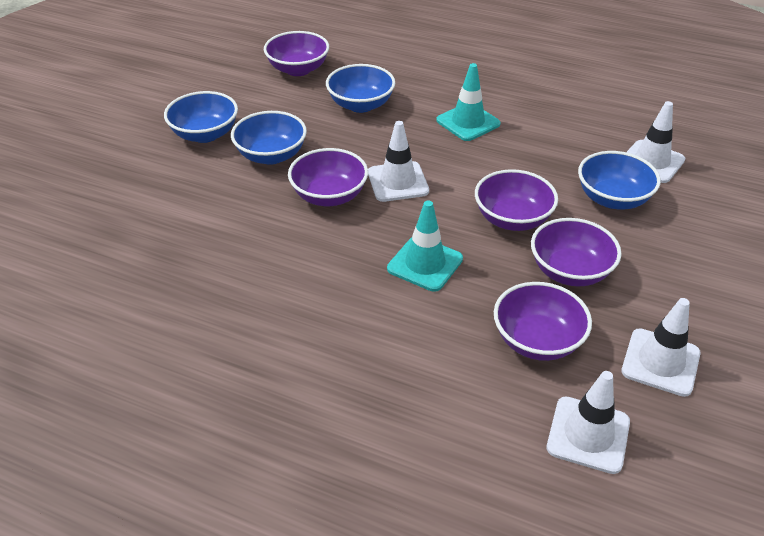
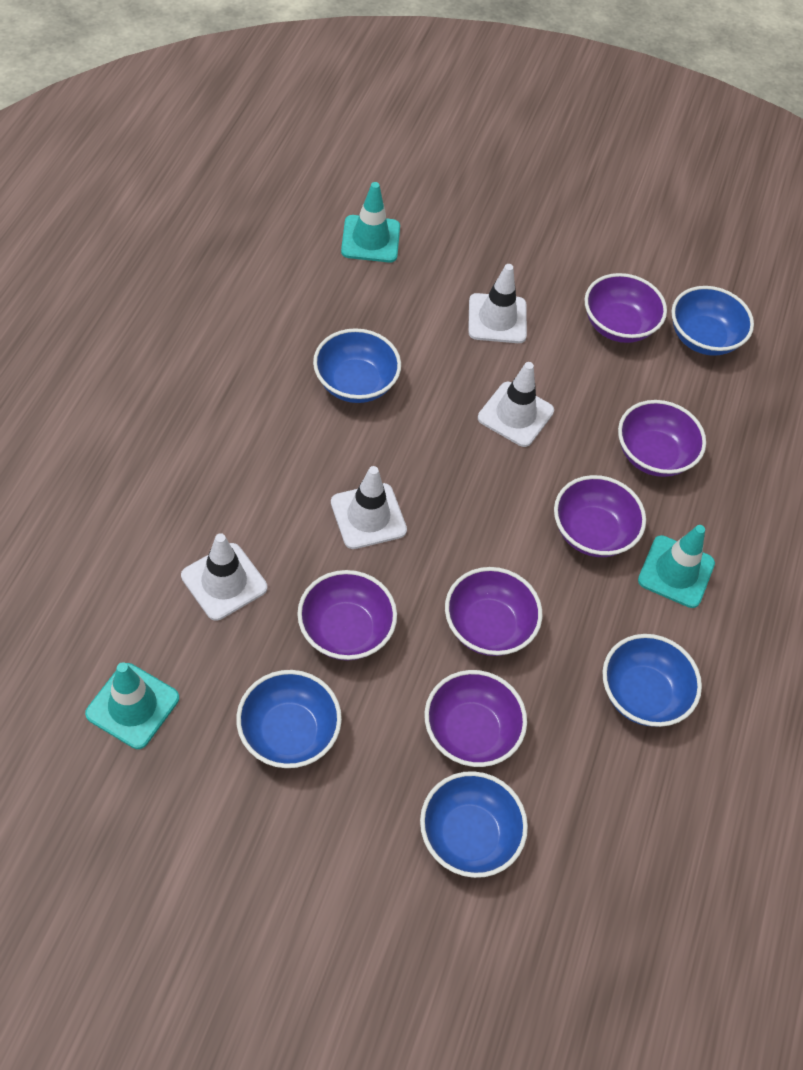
blue bowl: [164,91,238,143] [231,111,307,165] [326,64,395,113] [578,151,661,210] = 4 -> [236,670,342,768] [313,328,401,403] [420,771,528,878] [602,634,702,727] [671,286,754,356] = 5
purple bowl: [264,31,329,76] [288,148,368,206] [475,169,558,231] [494,282,592,361] [531,218,622,287] = 5 -> [297,570,397,661] [425,670,527,767] [445,567,542,656] [554,475,646,557] [585,273,667,343] [618,400,706,477] = 6
turquoise traffic cone: [387,200,463,292] [436,63,501,141] = 2 -> [85,662,179,749] [341,182,400,262] [638,525,715,608] = 3

